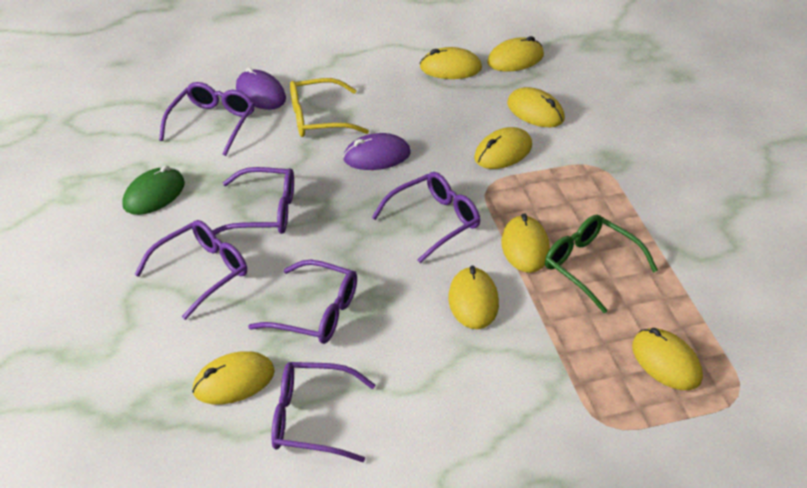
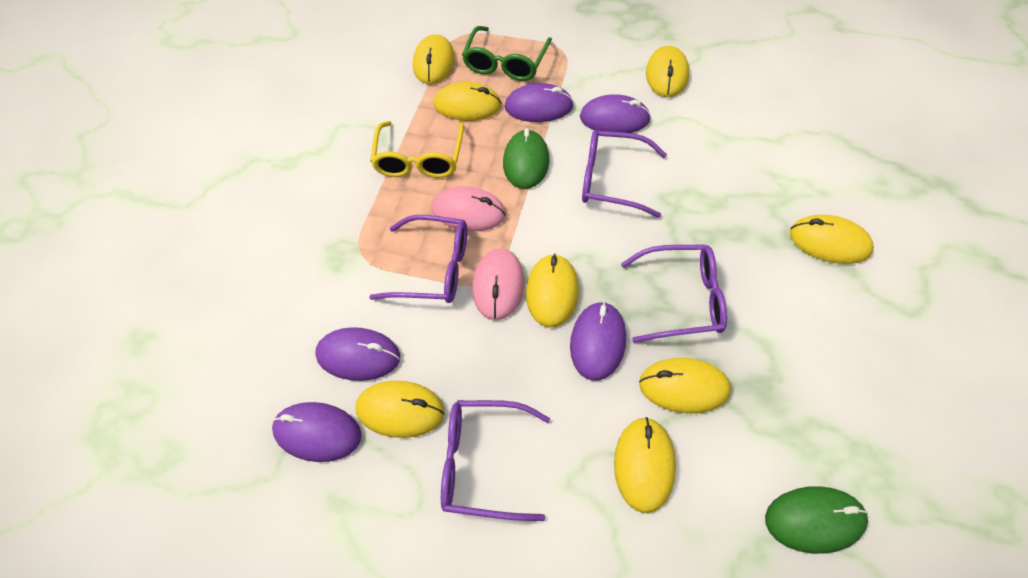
green mouse: [122,165,185,215] = 1 -> [503,128,550,189] [765,486,868,554] = 2
pink mouse: none = 0 -> [431,186,506,231] [472,248,525,320] = 2
purple glasses: [134,220,247,320] [159,82,255,156] [212,167,294,235] [248,260,357,344] [271,362,375,462] [372,172,480,263] = 6 -> [369,215,467,303] [441,400,550,521] [582,130,667,218] [621,244,727,343] = 4
purple mouse: [236,67,286,110] [343,133,411,170] = 2 -> [272,402,362,462] [315,327,400,381] [504,83,574,122] [570,301,626,381] [580,94,651,133] = 5

